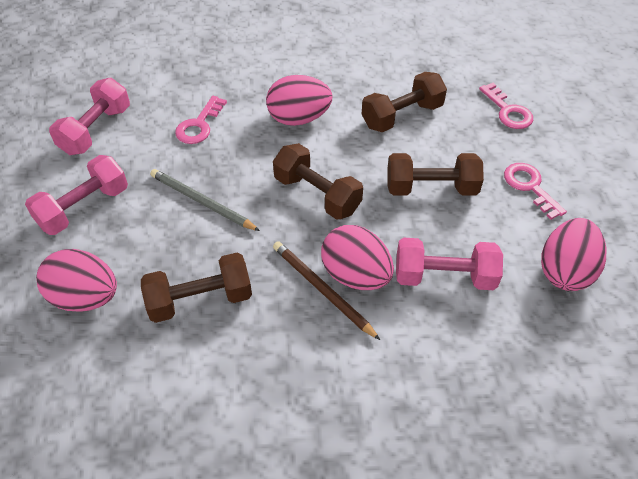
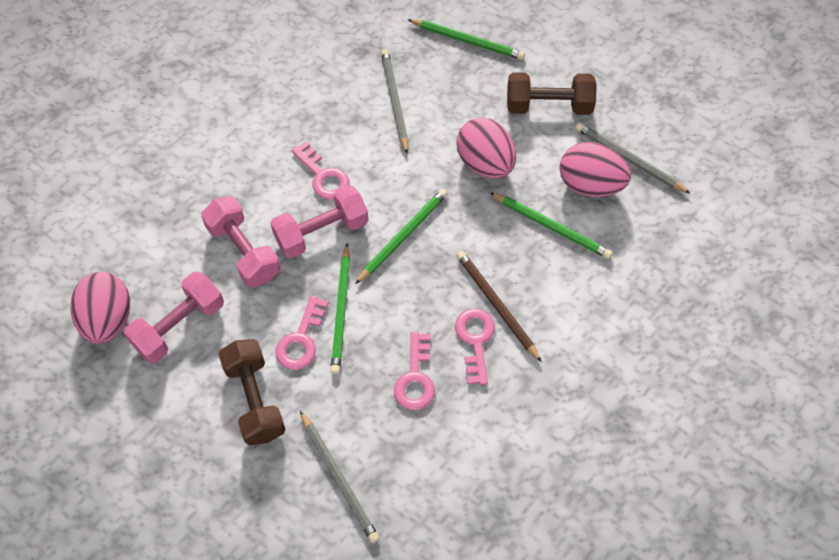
brown dumbbell: [141,253,252,323] [273,143,363,220] [362,72,447,132] [387,153,484,196] = 4 -> [219,339,286,445] [507,72,597,115] = 2
green pencil: none = 0 -> [331,243,350,374] [355,189,448,284] [407,19,525,60] [489,192,612,259] = 4
grey pencil: [150,169,260,231] = 1 -> [300,411,379,543] [381,49,408,153] [575,122,691,194] = 3
pink egg: [36,249,117,312] [266,75,333,126] [321,225,394,290] [541,218,607,291] = 4 -> [70,272,130,344] [457,117,516,178] [560,142,631,197] = 3
pink key: [175,96,227,144] [479,83,533,129] [504,163,567,220] = 3 -> [275,295,329,370] [291,141,349,200] [394,332,435,410] [455,308,495,385] = 4

